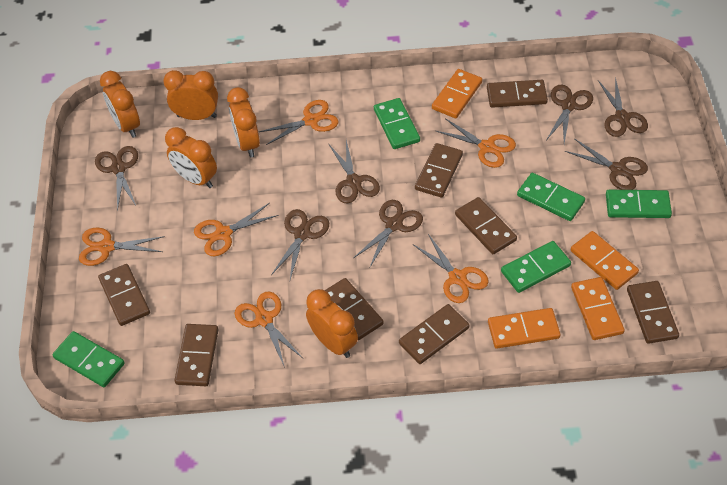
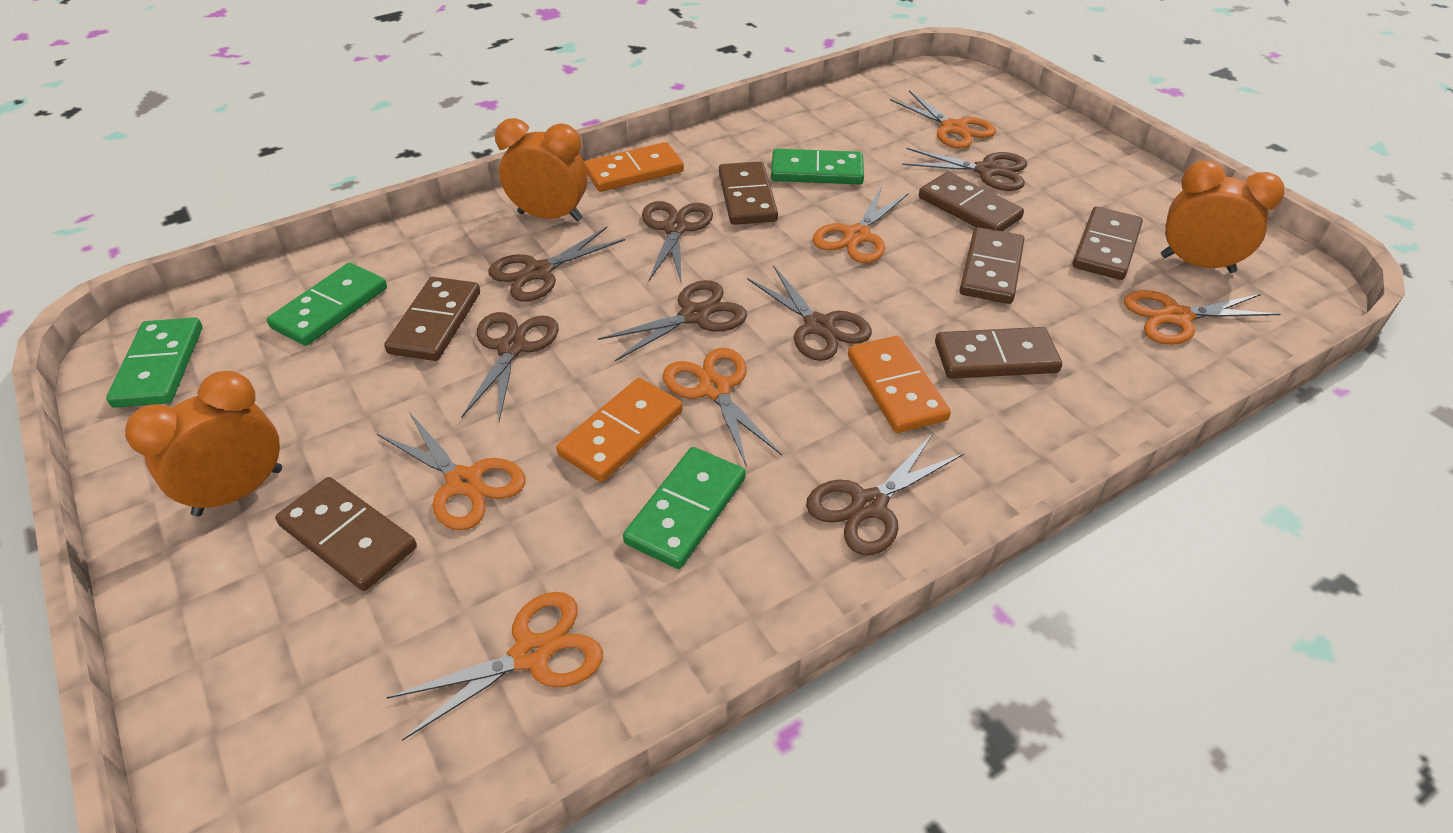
brown domino: [98,264,150,326] [174,324,218,386] [324,278,384,340] [399,304,469,364] [415,143,463,198] [455,197,517,254] [487,80,548,108] [627,281,679,344] = 8 -> [275,477,417,591] [384,277,480,361] [719,161,778,225] [919,172,1024,231] [935,327,1062,379] [960,227,1024,304] [1073,206,1143,280] = 7
green domino: [52,331,125,387] [374,98,420,149] [501,241,571,293] [517,173,585,221] [606,190,672,218] = 5 -> [106,318,203,408] [267,263,387,346] [623,447,746,569] [771,148,864,184] = 4
orange clock: [100,71,140,138] [163,70,218,120] [165,127,217,188] [227,87,260,158] [306,289,358,358] = 5 -> [125,371,282,516] [495,118,587,221] [1161,161,1285,273] = 3
orange domino: [432,69,482,118] [488,308,560,349] [571,231,639,290] [571,277,625,340] = 4 -> [556,378,683,482] [584,142,684,192] [848,336,951,433] = 3

